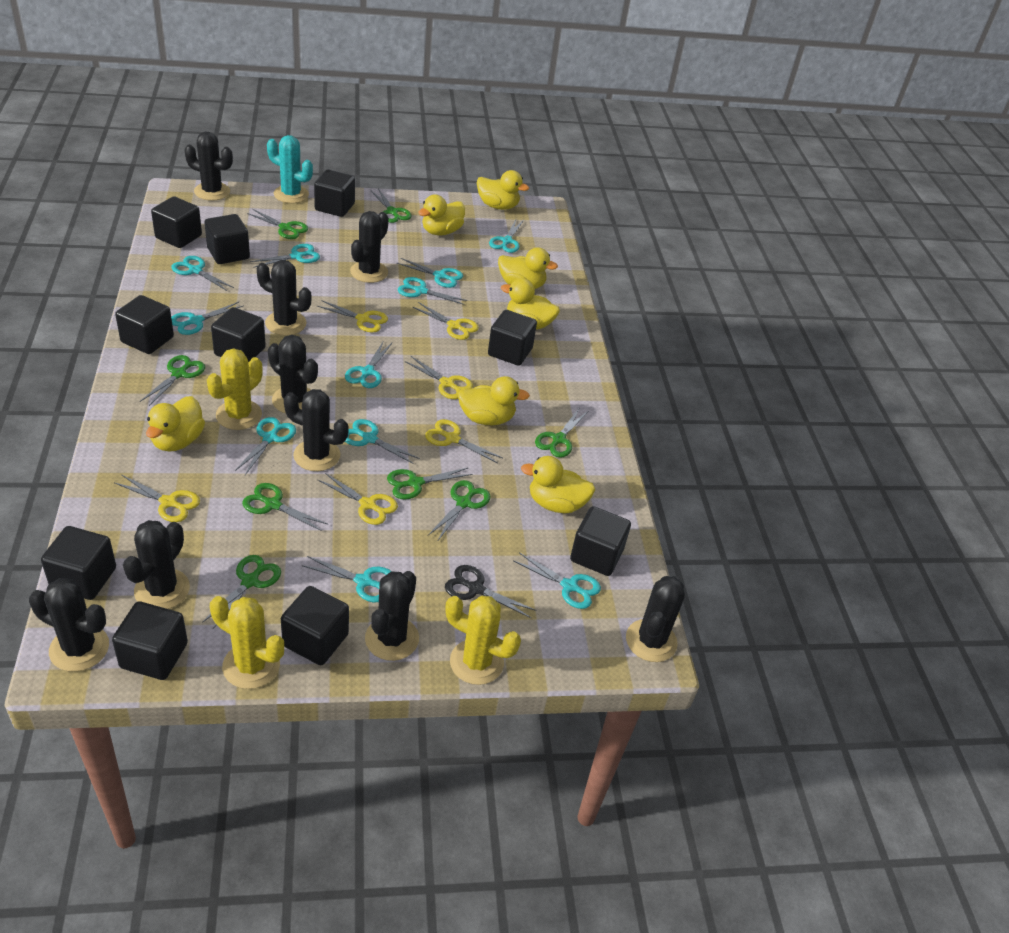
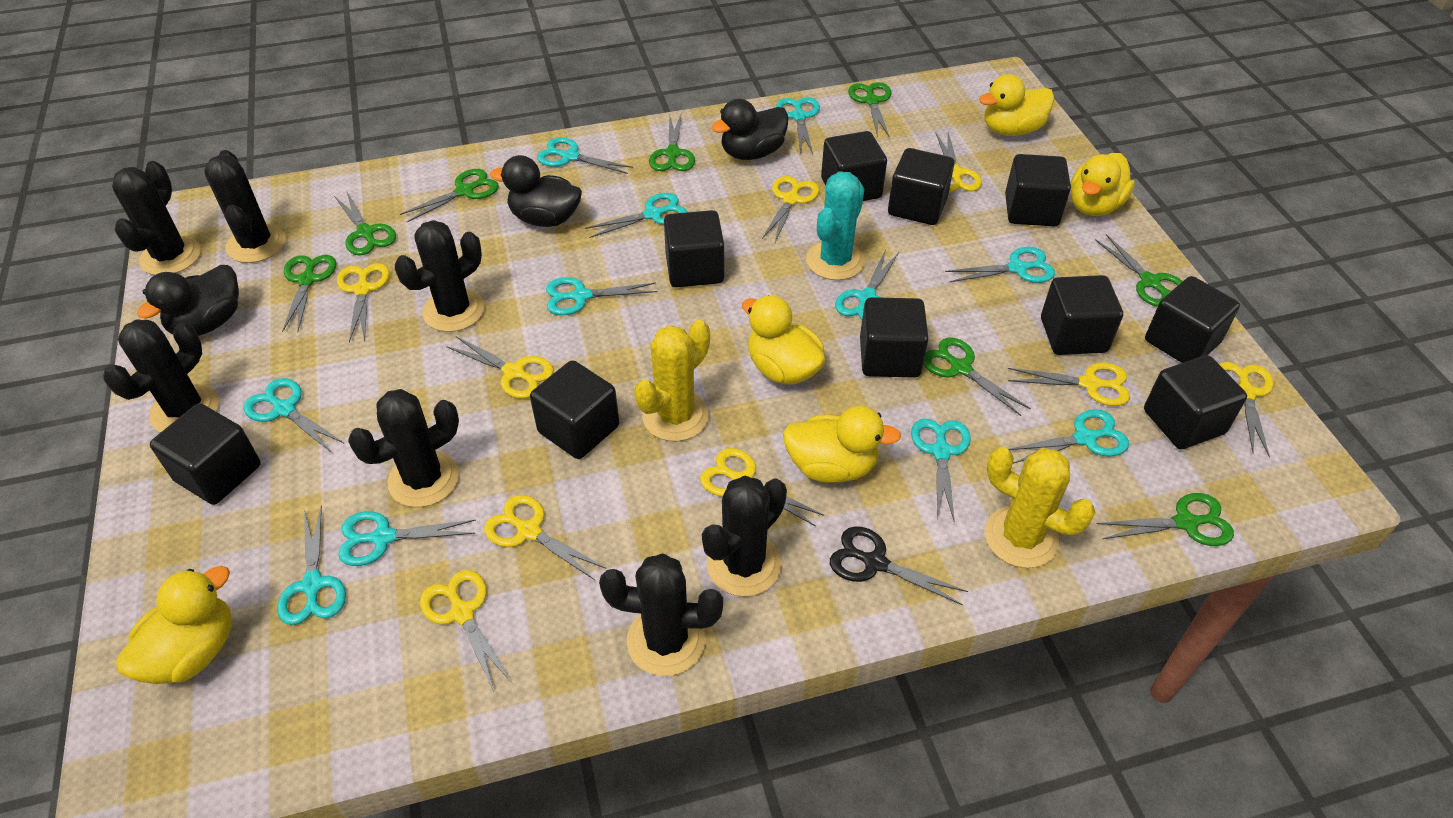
black cactus: [29,578,109,672] [123,520,190,609] [185,131,233,201] [257,260,311,336] [268,335,318,413] [284,389,349,471] [350,211,389,283] [365,571,419,661] [626,576,685,662] = 9 -> [103,319,219,432] [112,161,201,275] [204,150,286,263] [348,389,459,507] [395,220,484,332] [599,553,723,676] [702,476,787,597] = 7
black duck: none = 0 -> [137,265,239,336] [490,155,582,227] [712,99,789,160] = 3
yellow cactus: [207,348,263,430] [210,596,284,689] [445,596,521,685] = 3 -> [634,320,710,441] [985,447,1095,568] = 2
yellow duck: [146,396,205,452] [418,195,465,236] [458,376,530,425] [477,170,529,210] [498,247,558,289] [501,278,560,330] [521,456,595,513] = 7 -> [116,566,232,684] [742,295,825,385] [783,406,901,483] [979,74,1054,136] [1071,153,1135,216] = 5
yellow scissors: [115,475,200,522] [317,300,388,332] [318,473,398,525] [404,356,473,399] [413,302,479,340] [425,419,503,463] = 6 -> [337,263,390,342] [420,570,512,691] [446,336,554,399] [484,495,606,580] [700,448,824,527] [762,176,820,242] [936,132,982,192] [1008,362,1130,406] [1219,362,1273,457] = 9

